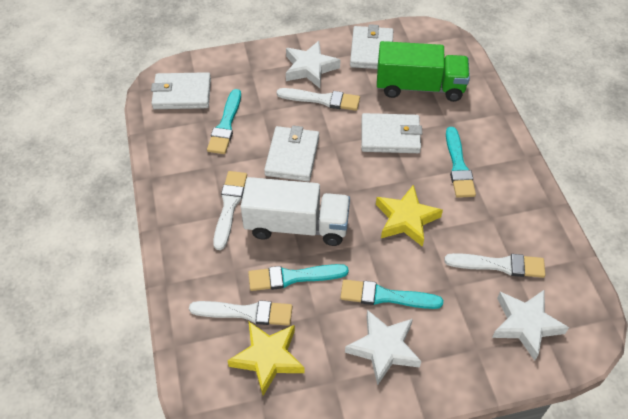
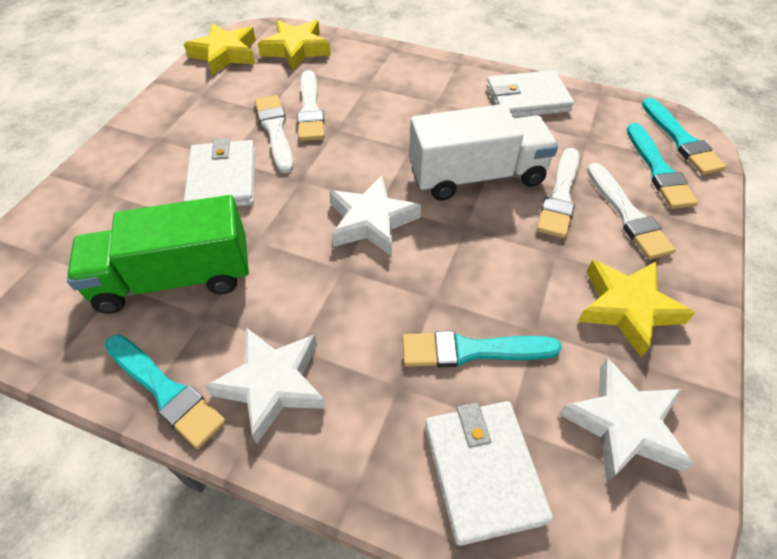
white wallet: [151,72,211,109] [264,125,319,181] [350,24,393,69] [362,113,422,153] = 4 -> [184,138,255,206] [425,401,553,546] [486,70,574,118] = 3
yellow star: [227,322,305,396] [376,184,443,247] = 2 -> [184,23,256,75] [258,20,331,71] [578,260,695,358] = 3

